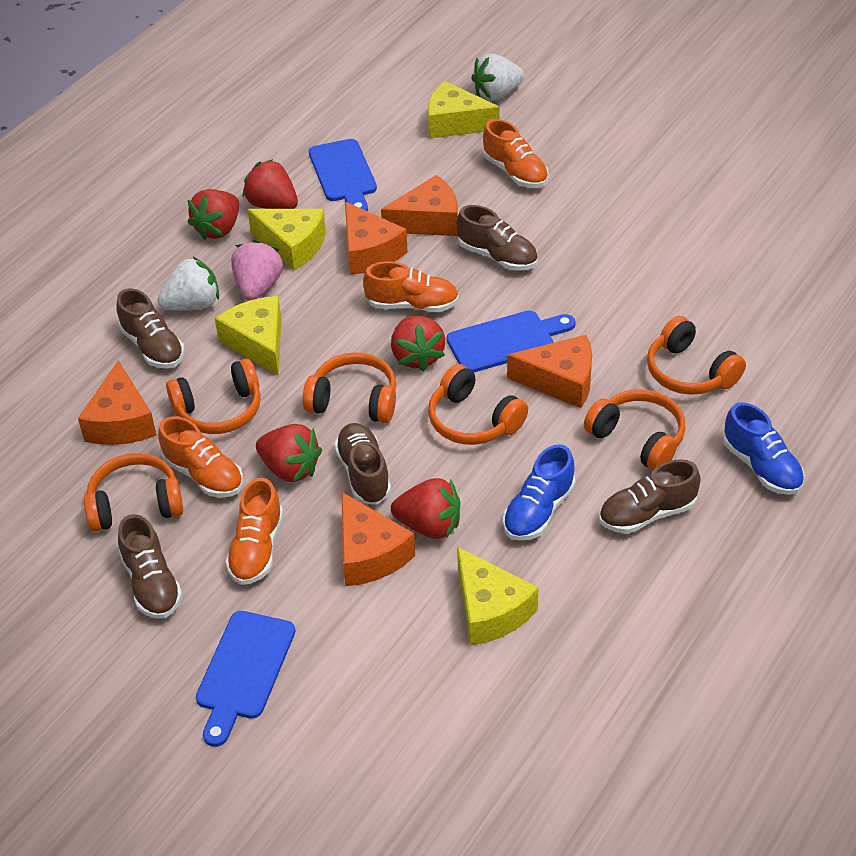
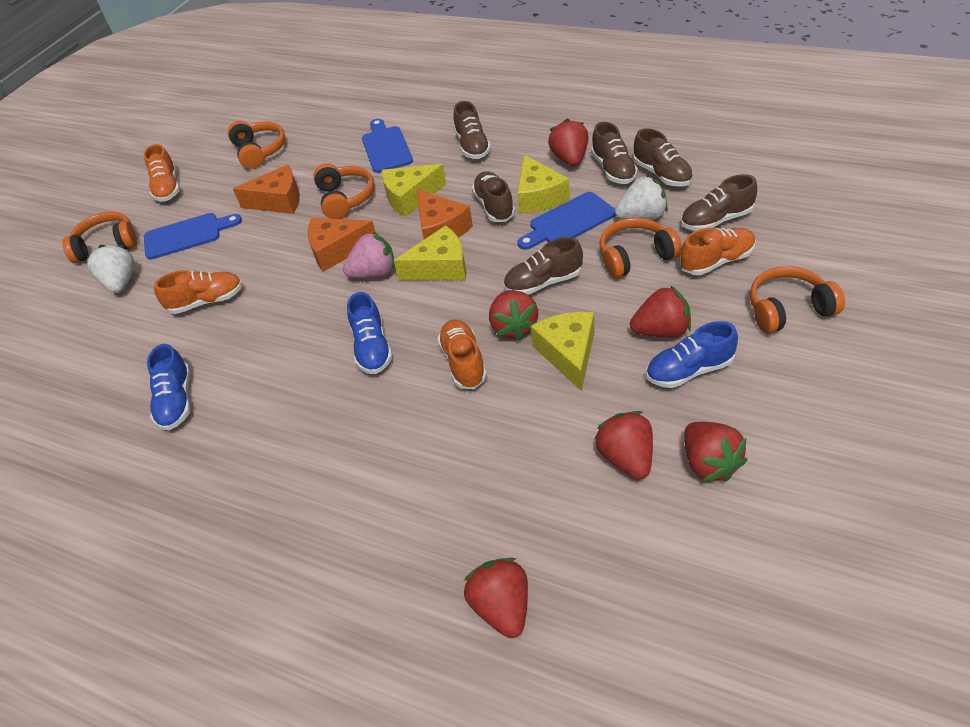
blue shoe: [503,444,575,541] [723,402,805,495] = 2 -> [147,344,191,430] [347,292,393,374] [646,321,738,388] = 3
brown shoe: [116,289,184,368] [118,514,183,619] [334,423,391,505] [457,205,538,271] [599,459,701,534] = 5 -> [453,101,491,159] [472,171,515,222] [504,237,583,295] [591,122,638,184] [633,128,693,187] [681,174,757,231] = 6
orange cheese: [78,361,157,445] [341,492,415,586] [345,202,408,275] [381,175,458,236] [507,335,592,408] = 5 -> [233,165,300,214] [307,218,376,272] [417,189,473,239] = 3
orange headphones: [84,453,183,532] [166,358,261,434] [303,352,396,423] [428,364,528,445] [584,389,686,471] [647,316,746,395] = 6 -> [62,212,137,263] [228,121,285,169] [313,163,375,219] [599,218,682,278] [750,266,845,333] = 5
red strawberry: [187,189,239,240] [242,159,298,209] [256,424,322,483] [391,315,445,371] [391,478,460,539] = 5 -> [464,558,528,638] [489,290,538,341] [548,119,589,166] [595,411,653,479] [630,285,691,338] [684,422,747,482] = 6

